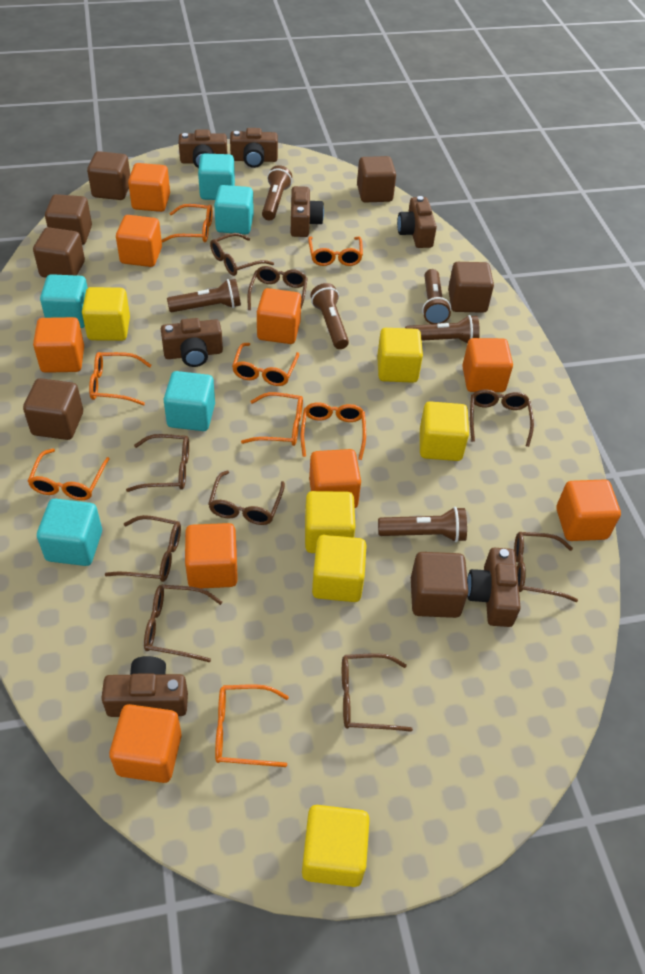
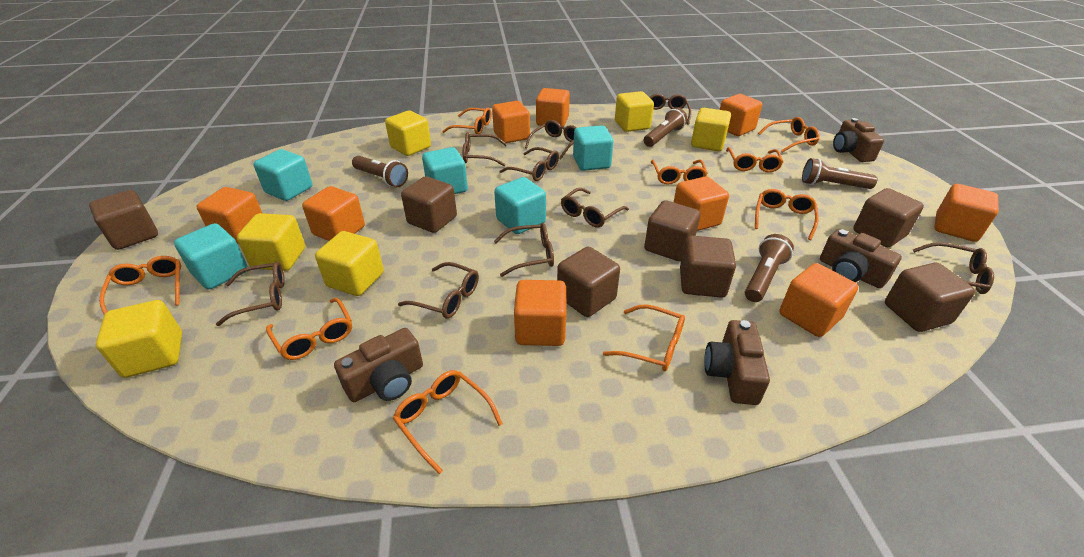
brown camera: [101,656,188,717] [161,318,223,367] [179,130,227,168] [230,128,278,168] [291,186,324,237] [397,196,437,248] [467,548,521,627] = 7 -> [334,328,423,402] [704,320,770,405] [820,229,902,288] [833,118,884,162] = 4
brown flashlight: [167,279,241,312] [262,165,292,220] [310,283,349,349] [378,507,467,542] [405,315,480,344] [422,269,451,324] = 6 -> [352,156,408,187] [644,107,687,147] [745,234,794,302] [802,158,877,189] = 4
orange glasses: [27,448,110,500] [89,352,152,406] [162,204,213,242] [215,684,289,767] [232,343,299,386] [241,392,303,446] [301,402,366,460] [308,236,363,266] = 8 -> [99,256,181,315] [266,298,352,360] [393,370,503,474] [442,108,491,134] [603,304,685,371] [651,160,708,185] [726,147,783,172] [755,189,819,240] [758,117,820,153] = 9

